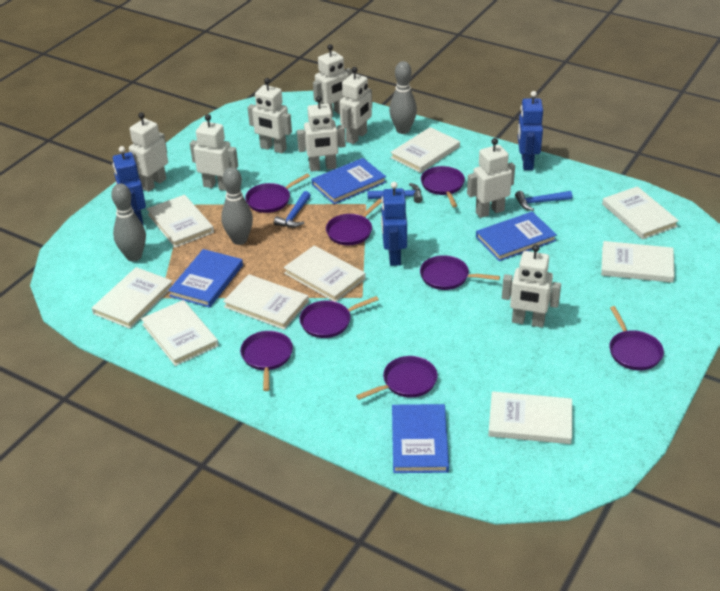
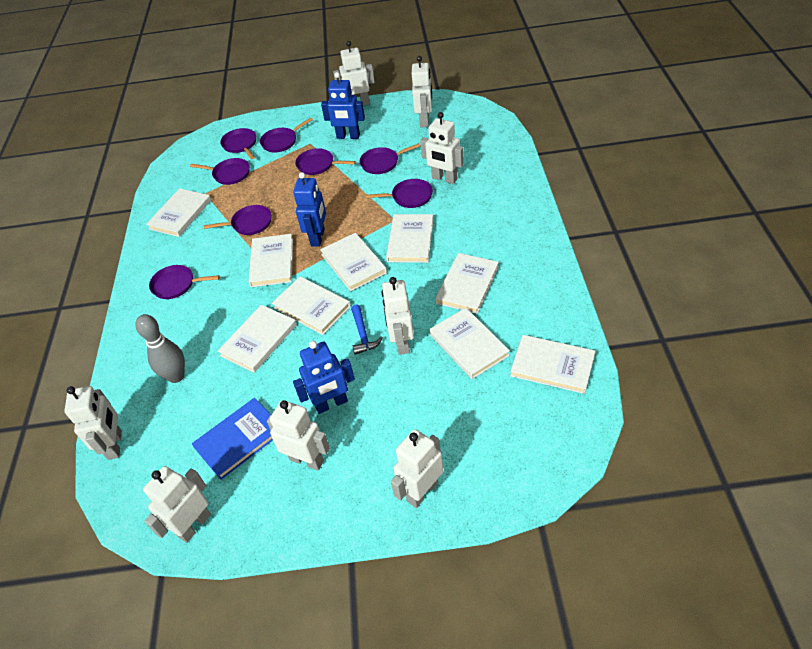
blue book: [168,249,243,308] [312,158,386,204] [392,404,449,473] [476,212,557,261] = 4 -> [192,398,273,480] = 1
blue hammer: [274,191,311,228] [367,183,423,203] [515,191,572,211] = 3 -> [351,304,383,355] = 1
grey bowling pin: [111,183,146,262] [221,167,253,245] [389,61,417,134] = 3 -> [135,314,185,383] = 1

